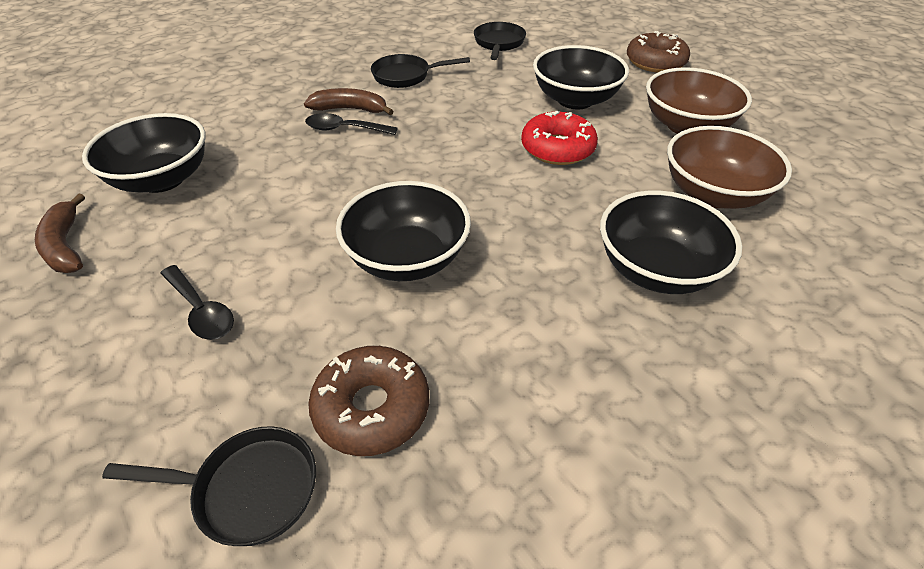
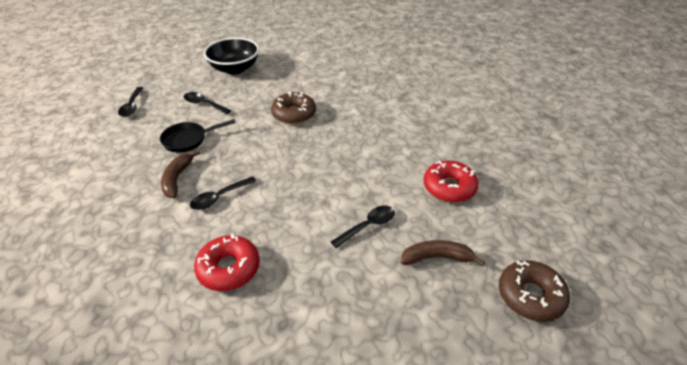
black bowl: [82,113,206,193] [336,181,471,281] [533,45,629,109] [600,191,742,294] = 4 -> [204,38,259,75] = 1
black pan: [102,426,316,546] [371,54,470,88] [474,22,526,60] = 3 -> [160,119,236,153] = 1
black spoon: [160,265,234,340] [305,113,397,135] = 2 -> [118,87,143,117] [184,92,231,114] [190,176,256,210] [331,206,395,248] = 4
brown bowl: [646,67,752,134] [667,126,792,209] = 2 -> none = 0
red donut: [521,111,598,165] = 1 -> [194,234,260,291] [424,161,479,203] = 2

